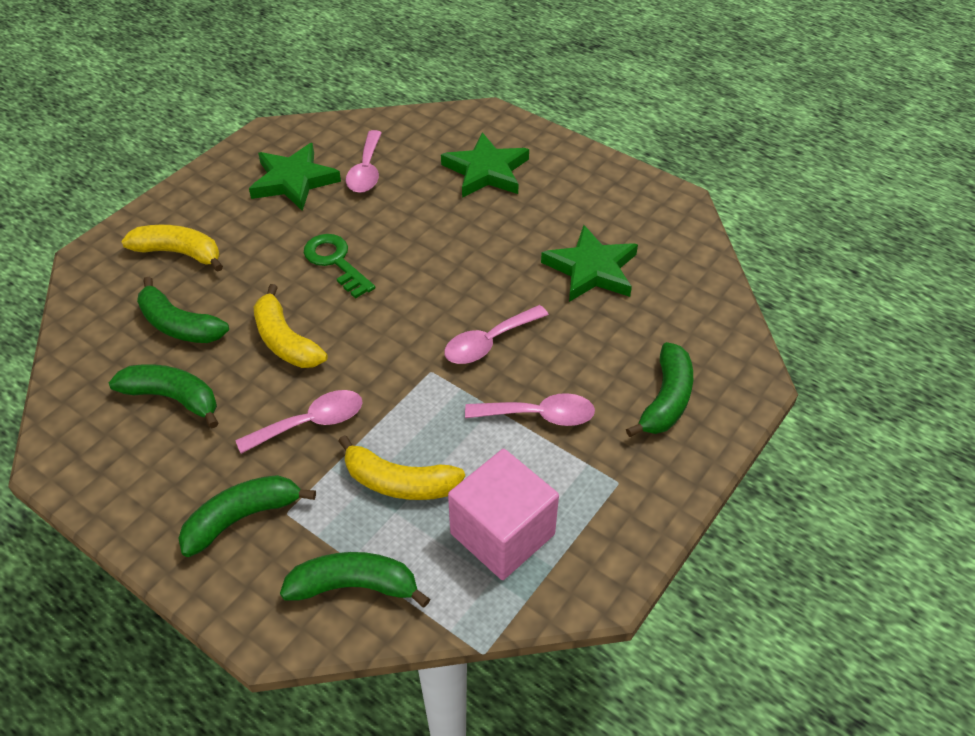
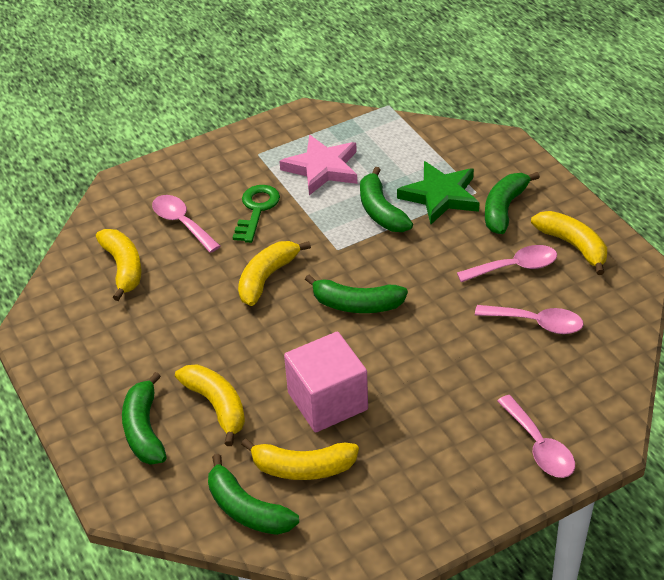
green star: [249,143,341,211] [441,132,529,198] [541,225,638,302] = 3 -> [397,161,480,224] = 1
pink star: none = 0 -> [279,135,357,195] = 1
yellow banana: [121,225,223,272] [254,284,328,368] [338,435,465,500] = 3 -> [96,229,141,301] [175,364,245,446] [238,241,311,306] [241,438,359,480] [531,211,607,275] = 5

